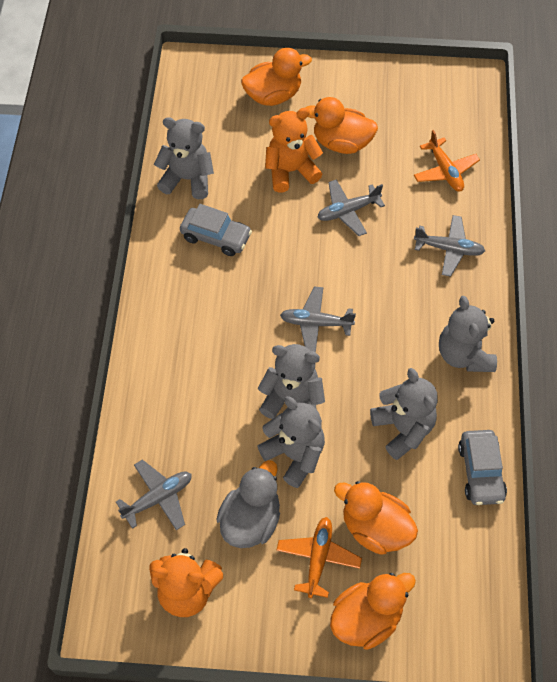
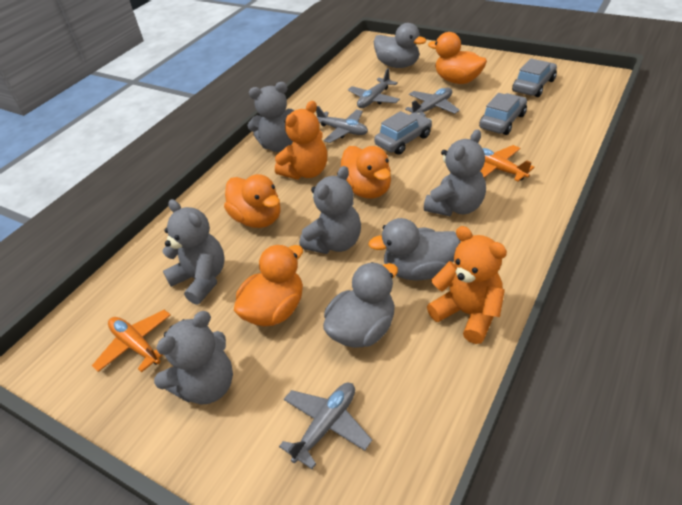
grey car: [180,204,252,256] [458,430,507,505] = 2 -> [374,111,432,155] [479,93,527,135] [512,59,557,97] = 3
grey duck: [216,460,280,548] = 1 -> [323,262,398,348] [368,218,460,281] [373,23,427,68] = 3

